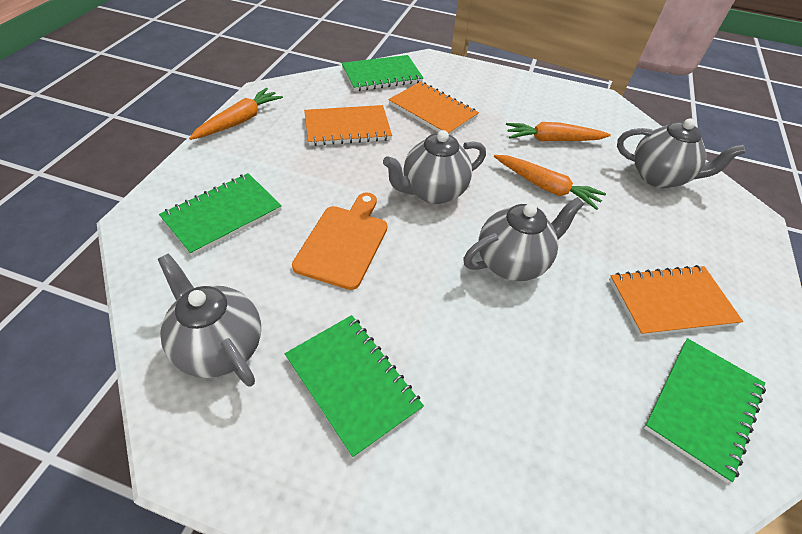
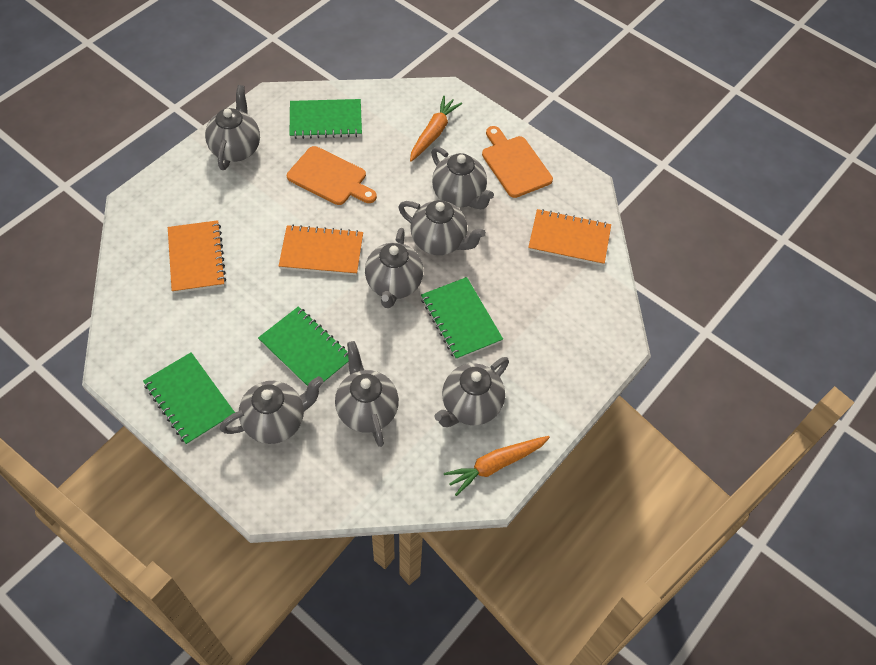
grey teapot: [158,253,261,386] [383,130,486,204] [463,197,584,281] [617,118,745,188] = 4 -> [205,85,260,170] [220,376,324,444] [335,341,399,447] [365,228,423,308] [399,200,486,255] [431,146,494,209] [434,357,509,427] = 7
orange carrot: [189,88,283,140] [494,155,606,210] [506,122,611,141] = 3 -> [410,96,462,162] [444,436,550,496] = 2
orange cutting board: [292,192,387,290] = 1 -> [287,146,377,205] [482,126,553,198] = 2

